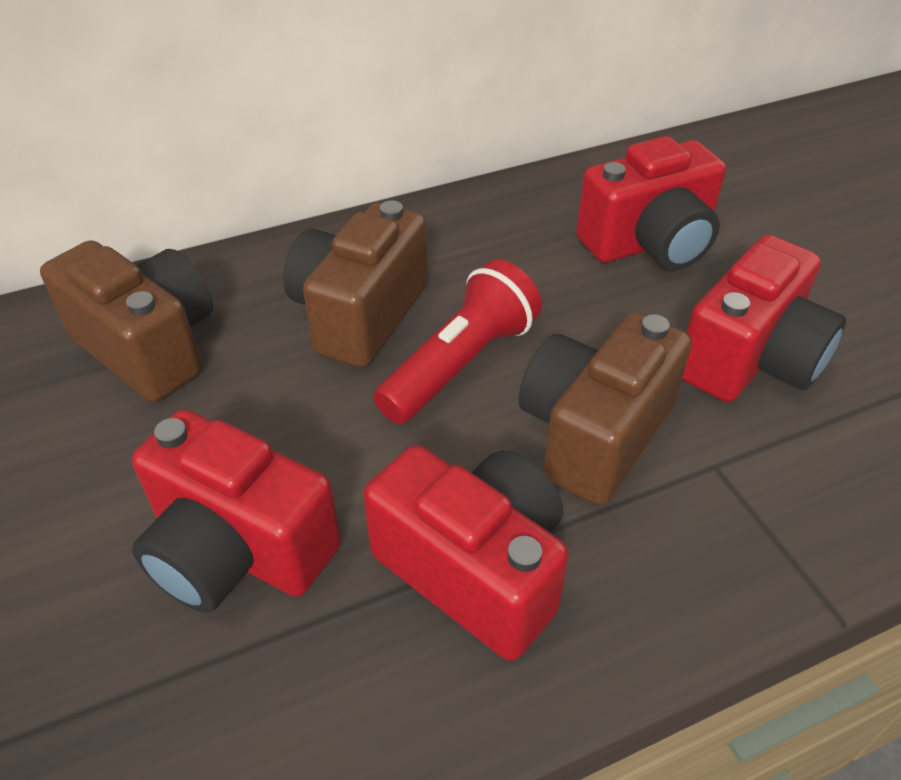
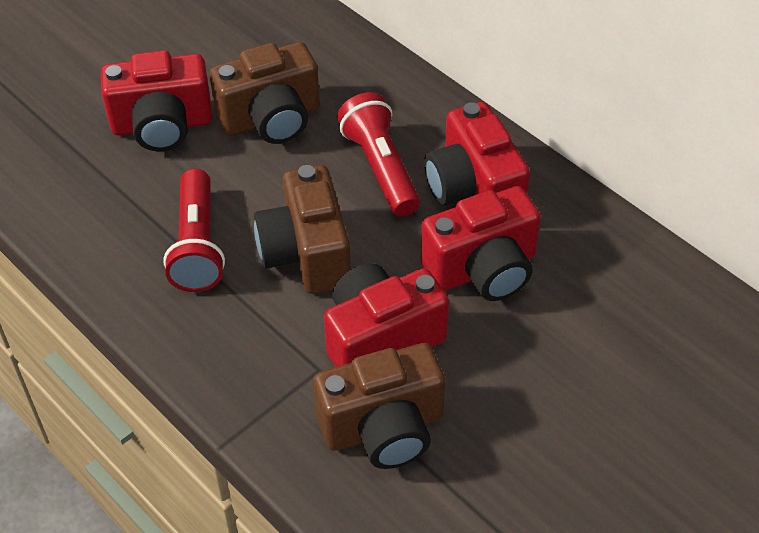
red flashlight: [373,259,542,424] = 1 -> [163,169,225,292] [337,92,420,217] = 2

